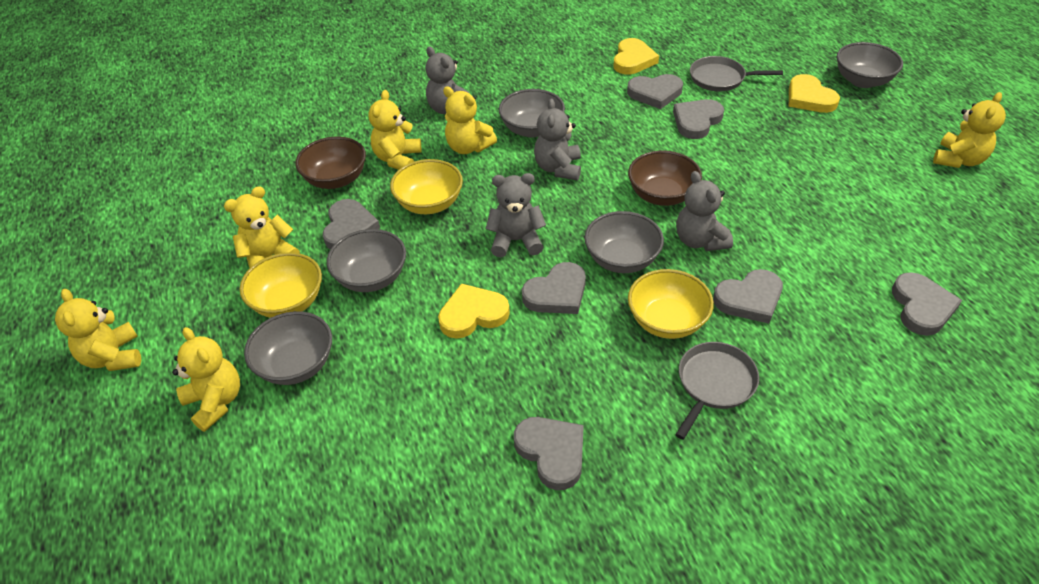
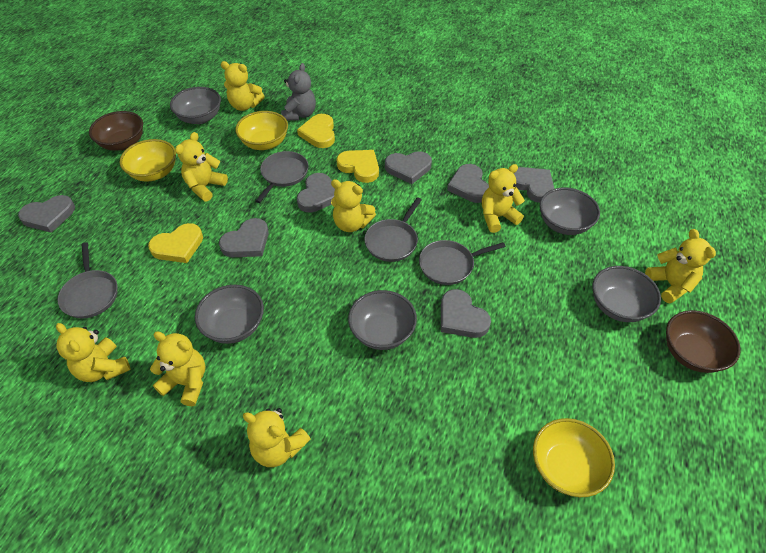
grey pan: [675,342,759,440] [690,56,783,91] = 2 -> [58,242,118,319] [256,151,309,203] [364,198,421,262] [419,240,506,285] = 4
grey teddy bear: [426,47,469,114] [486,173,546,257] [534,99,581,180] [676,171,733,251] = 4 -> [281,63,316,121] = 1
yellow teddy bear: [55,289,141,371] [172,327,240,432] [224,186,300,269] [368,90,422,170] [443,86,497,154] [933,92,1006,168] = 6 -> [56,323,131,382] [150,331,206,406] [175,132,228,201] [221,61,265,111] [243,408,311,467] [331,179,376,232] [482,164,525,233] [645,229,716,304] = 8

